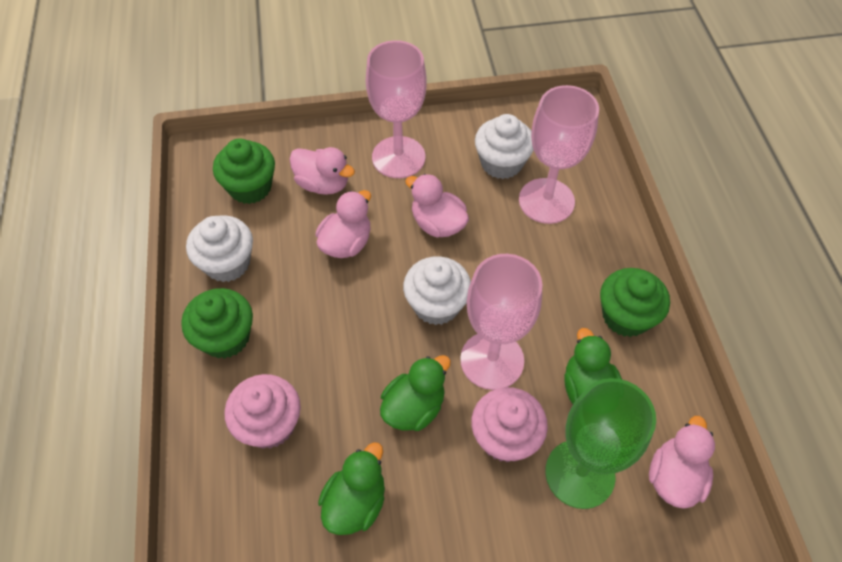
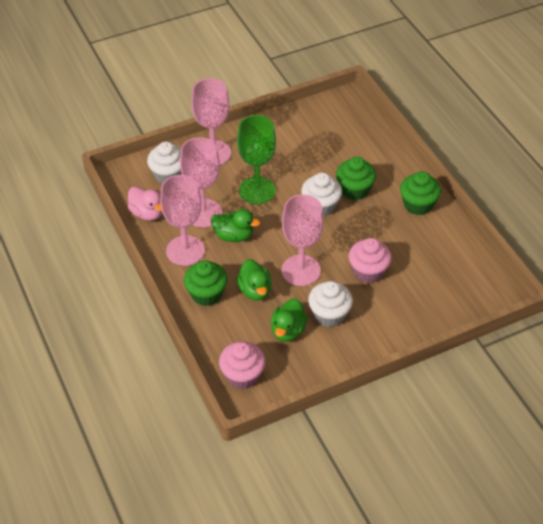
pink duck: [290,147,355,195] [316,190,371,258] [405,174,469,237] [649,416,715,508] = 4 -> [127,186,162,221] = 1
pink goblet: [366,40,427,178] [460,254,542,390] [519,85,599,224] = 3 -> [160,175,205,266] [180,137,222,227] [192,78,231,165] [281,194,324,286] = 4

